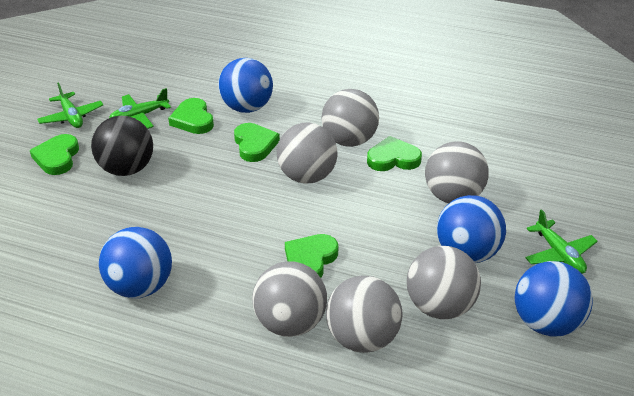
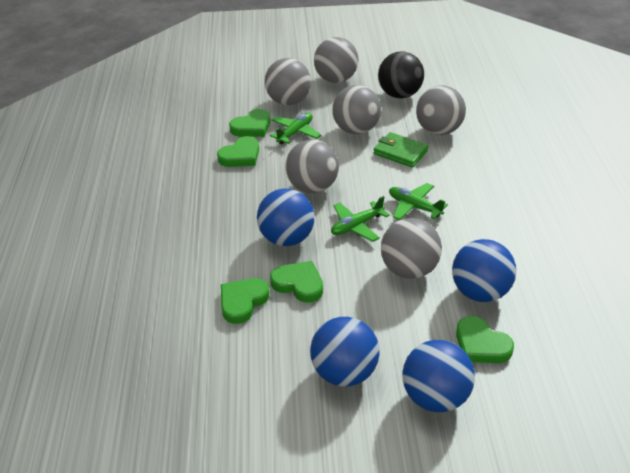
green wallet: none = 0 -> [373,132,429,168] = 1

